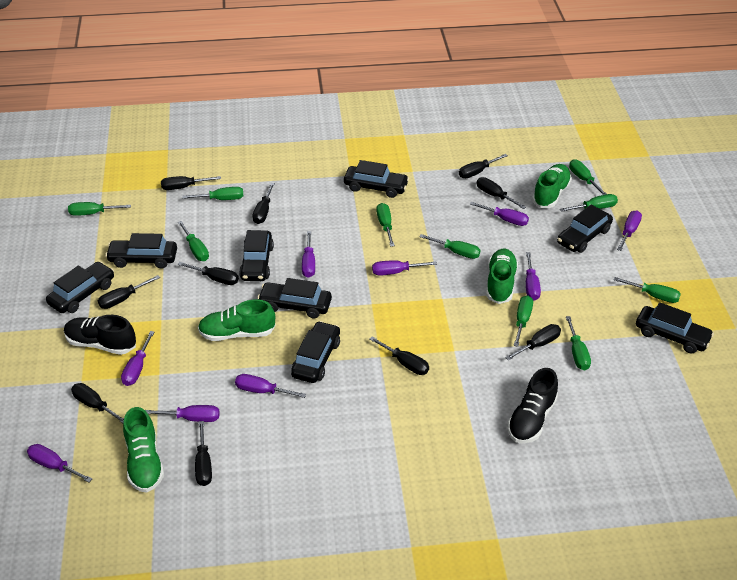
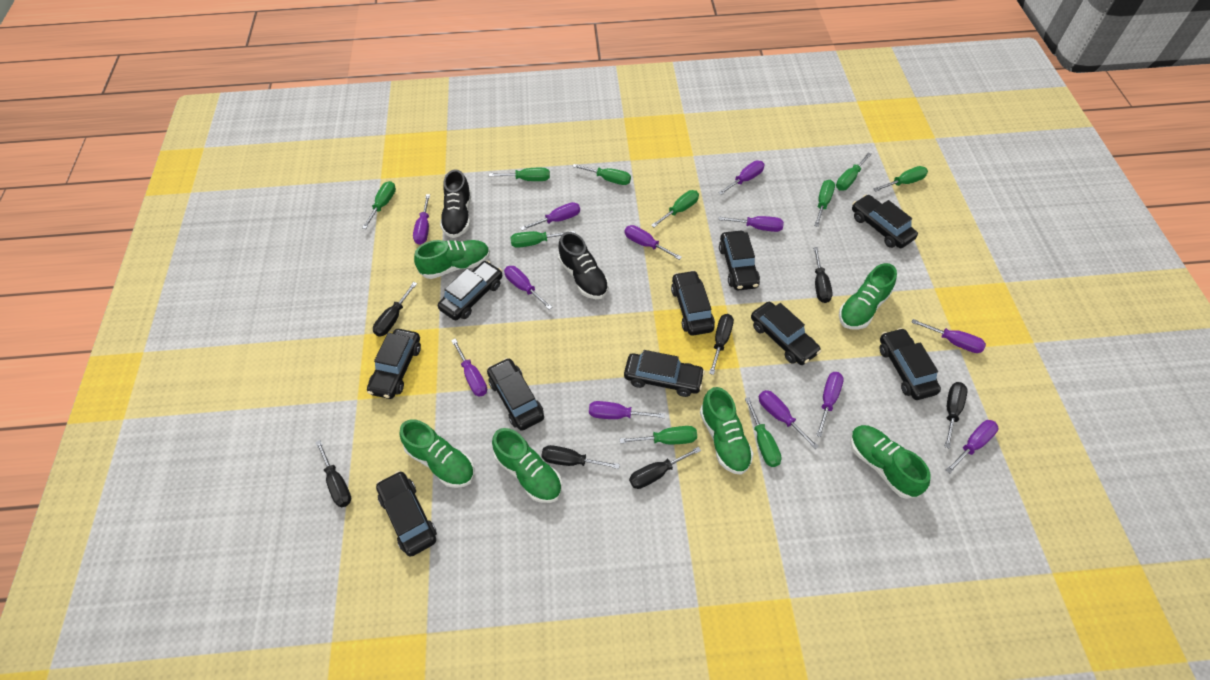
black car: [46,262,114,313] [105,233,177,269] [239,230,274,281] [257,278,332,318] [291,321,340,383] [344,160,409,198] [557,205,613,253] [636,302,714,353] = 8 -> [367,329,421,399] [376,471,437,557] [438,261,502,320] [487,358,544,431] [624,350,705,397] [671,270,715,336] [719,231,760,290] [751,302,821,365] [852,195,918,248] [880,328,941,400] = 10
black screwdriver: [71,383,124,423] [98,275,160,309] [161,176,221,190] [178,262,239,285] [195,421,212,486] [252,183,275,224] [370,336,429,375] [459,154,508,178] [477,177,526,209] [505,324,561,360] = 10 -> [315,440,351,508] [373,282,417,336] [541,445,620,469] [629,447,701,489] [709,314,734,375] [813,247,833,303] [944,382,968,449] = 7
green shoe: [123,407,164,493] [198,300,276,341] [486,249,518,304] [532,164,572,208] = 4 -> [399,419,474,488] [414,240,490,279] [492,428,562,503] [700,387,753,475] [839,263,897,329] [850,425,931,499] = 6
purple screwdriver: [27,444,92,482] [121,331,154,386] [145,405,220,422] [235,374,306,398] [302,231,315,278] [372,260,437,276] [470,202,529,226] [526,252,541,301] [617,211,642,251] = 9 -> [413,194,430,245] [451,338,487,397] [504,266,552,310] [520,202,580,231] [589,401,665,419] [625,225,682,260] [718,160,765,195] [718,216,784,232] [759,390,819,449] [816,372,844,437] [911,319,986,353] [946,420,999,473] = 12

